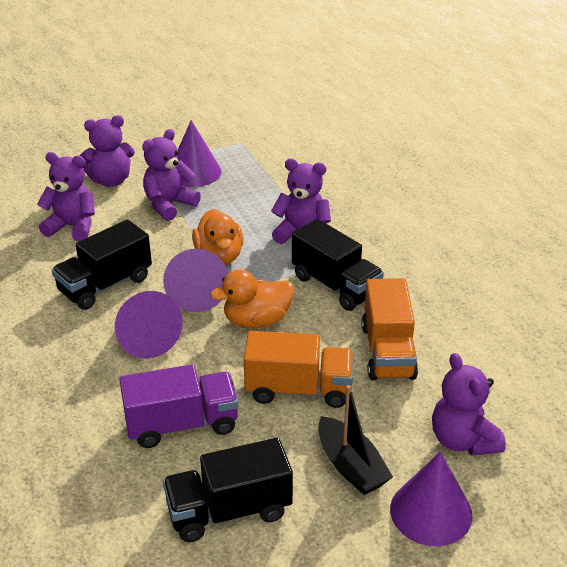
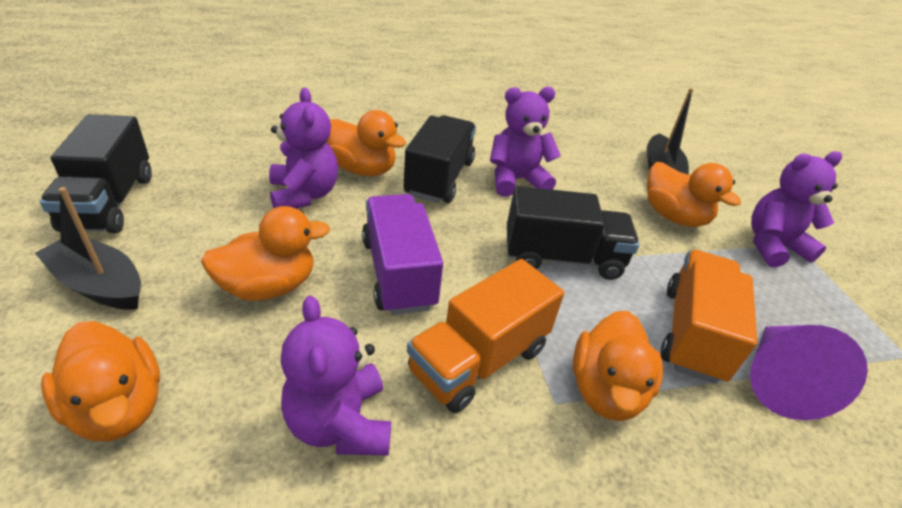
black boat: [318,385,393,495] = 1 -> [35,187,141,310] [647,88,694,174] = 2
orange duck: [192,209,244,265] [210,269,294,328] = 2 -> [41,321,160,441] [201,206,330,301] [326,110,406,176] [573,311,663,421] [647,162,741,227] = 5
purple cone: [115,291,182,358] [163,249,228,312] [178,120,222,187] [390,451,472,546] = 4 -> [750,325,868,420] = 1
purple teddy bear: [37,152,95,242] [79,115,135,187] [142,129,201,221] [271,159,331,244] [432,353,506,456] = 5 -> [269,88,338,209] [281,295,391,456] [490,87,561,197] [751,151,842,267] = 4

